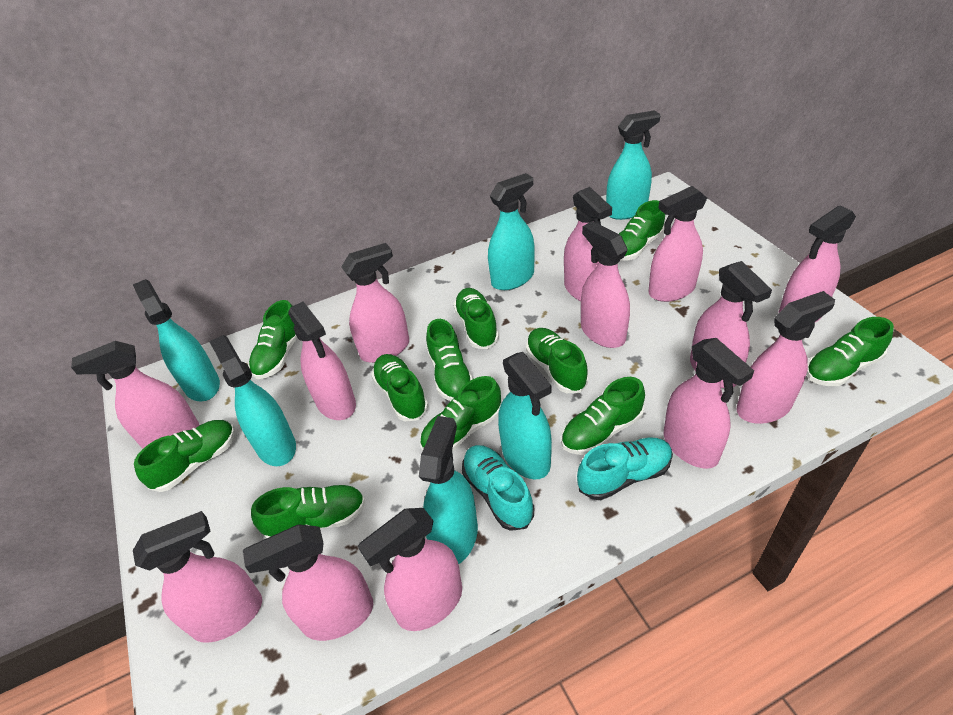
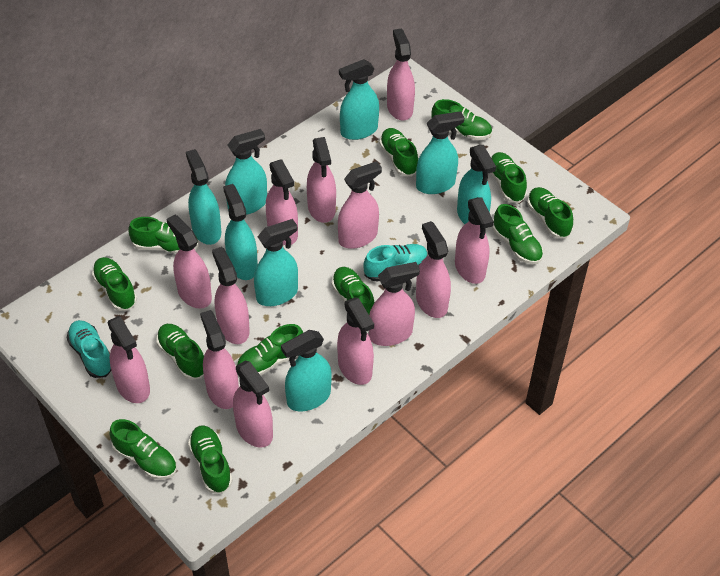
green shoe: [134,420,235,492] [249,300,297,379] [251,485,366,538] [371,354,428,421] [420,376,501,452] [426,319,473,401] [453,288,499,349] [526,328,588,393] [561,377,645,455] [619,200,665,261] [806,317,894,386] = 11 -> [92,257,137,311] [110,419,177,480] [129,217,199,254] [156,324,204,380] [188,425,233,494] [237,324,303,376] [331,267,375,314] [379,128,418,176] [431,99,492,140] [491,152,527,203] [492,204,543,264] [527,187,573,238] = 12
turquoise spray bottle: [133,279,220,401] [209,335,296,466] [419,416,478,564] [488,173,535,290] [498,352,552,480] [606,110,661,220] = 6 -> [186,149,221,245] [223,184,258,280] [225,129,267,215] [254,219,298,306] [281,330,331,411] [339,59,379,140] [416,111,464,194] [457,145,496,224] = 8

